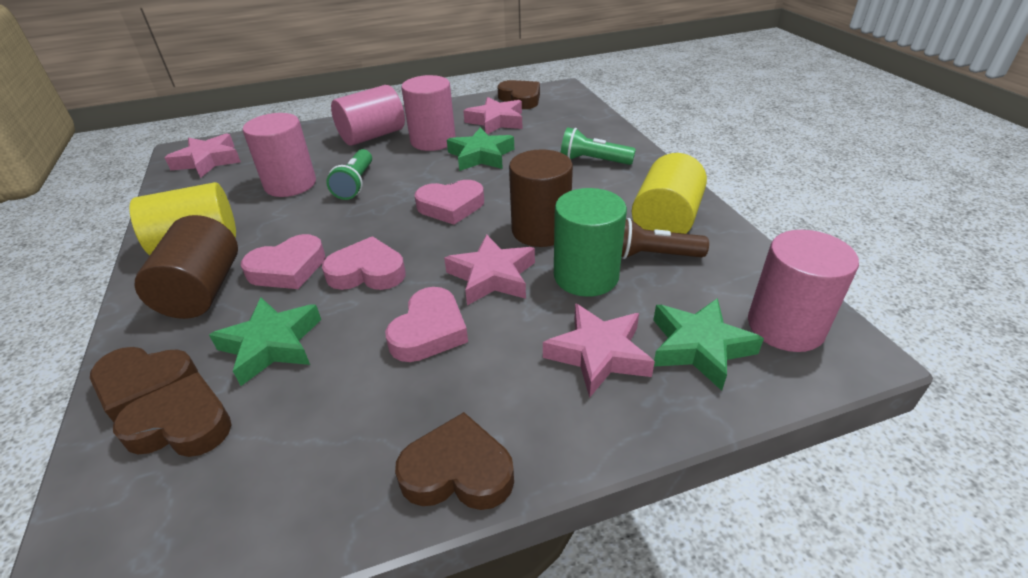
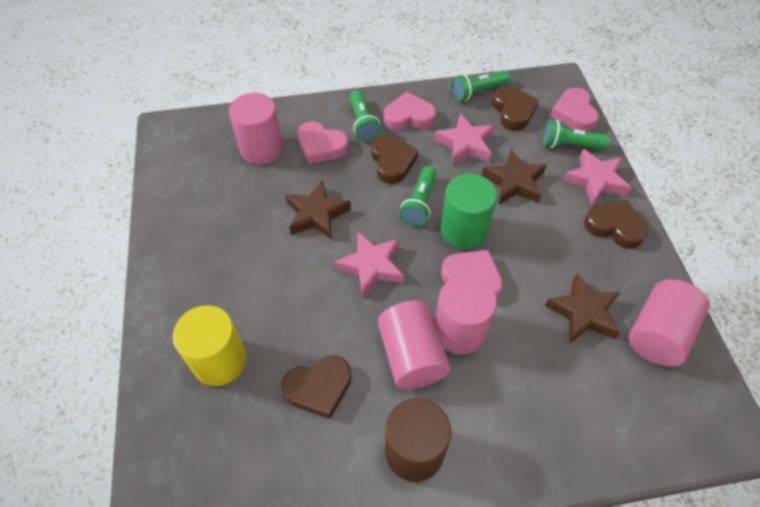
brown cylinder: [135,215,238,319] [509,149,573,247] = 2 -> [385,398,451,482] = 1
brown flashlight: [622,218,709,259] = 1 -> none = 0
brown star: none = 0 -> [286,180,351,239] [481,149,546,204] [545,273,620,343] = 3
green flashlight: [326,149,372,200] [561,127,636,165] = 2 -> [350,90,381,142] [400,166,437,226] [452,70,510,101] [543,120,610,149] = 4
green star: [209,297,321,386] [447,127,514,171] [653,298,764,391] = 3 -> none = 0
pink star: [165,133,241,178] [444,234,535,305] [463,97,522,134] [543,303,655,398] = 4 -> [334,231,404,297] [434,113,494,166] [563,149,632,206] = 3
yellow cylinder: [130,182,236,255] [632,153,707,234] = 2 -> [173,305,247,386] = 1

